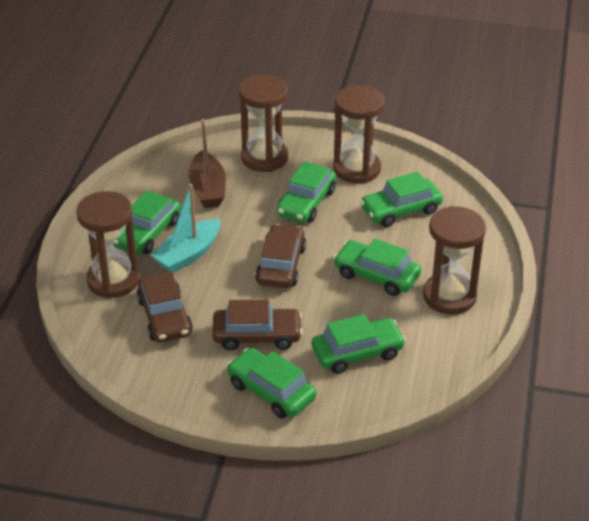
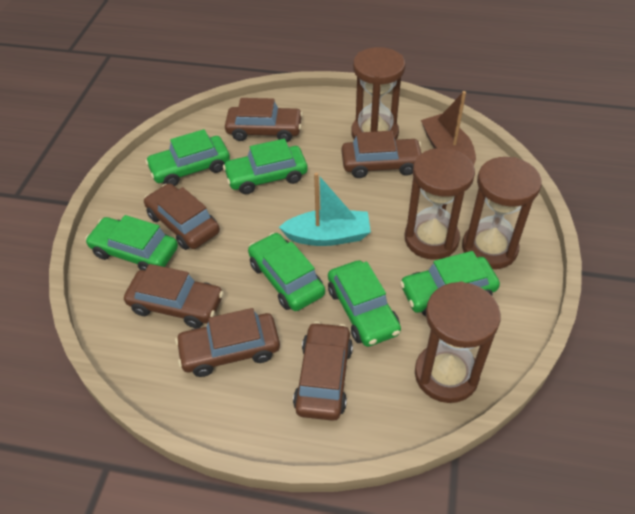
brown car: [137,272,193,342] [212,300,303,351] [255,224,306,288] = 3 -> [124,264,224,328] [144,183,220,250] [175,308,280,377] [225,98,303,142] [293,322,353,421] [342,131,422,178] = 6

